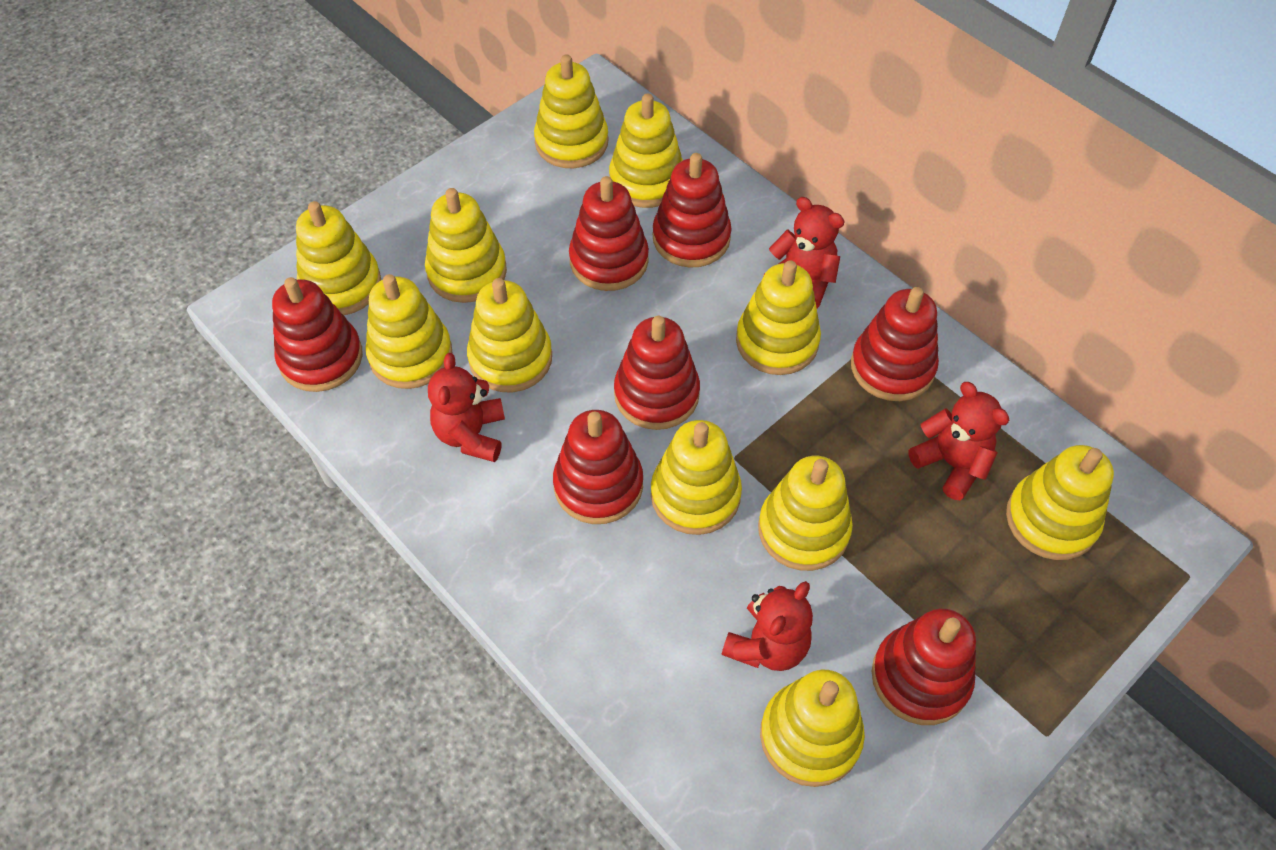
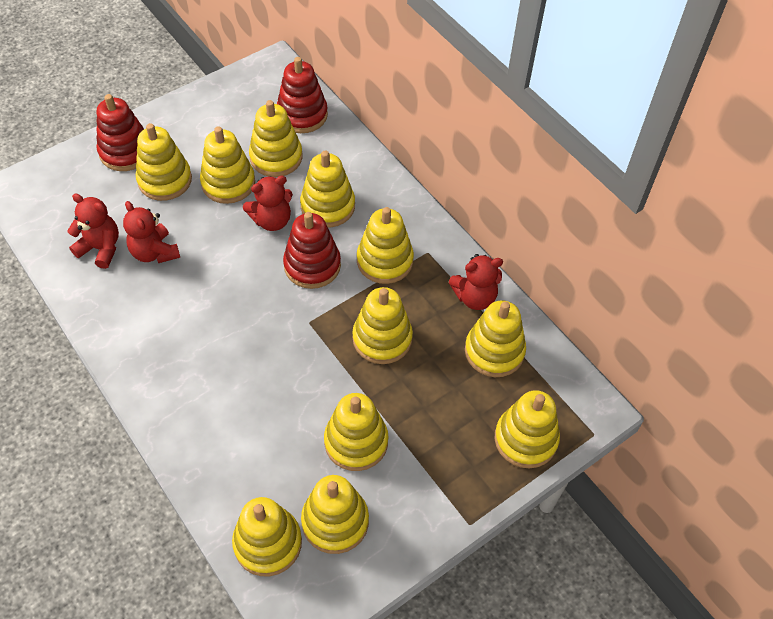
red stacking toy: [272,277,363,392] [553,410,643,524] [569,176,649,291] [614,316,700,430] [653,153,732,268] [851,287,939,401] [872,609,976,725] = 7 -> [96,94,144,171] [277,57,328,133] [283,212,341,289] = 3

